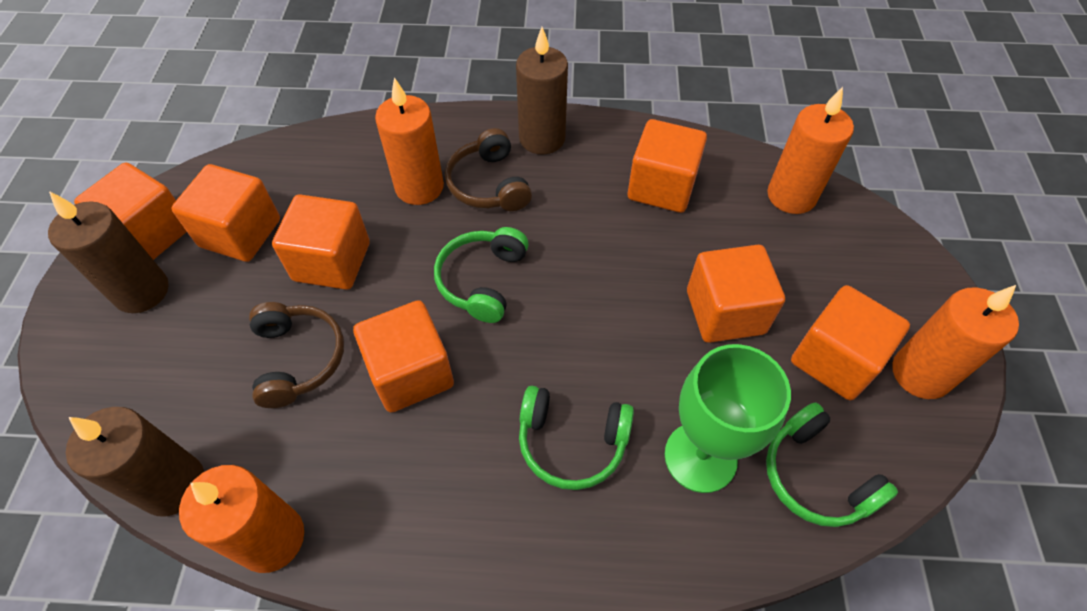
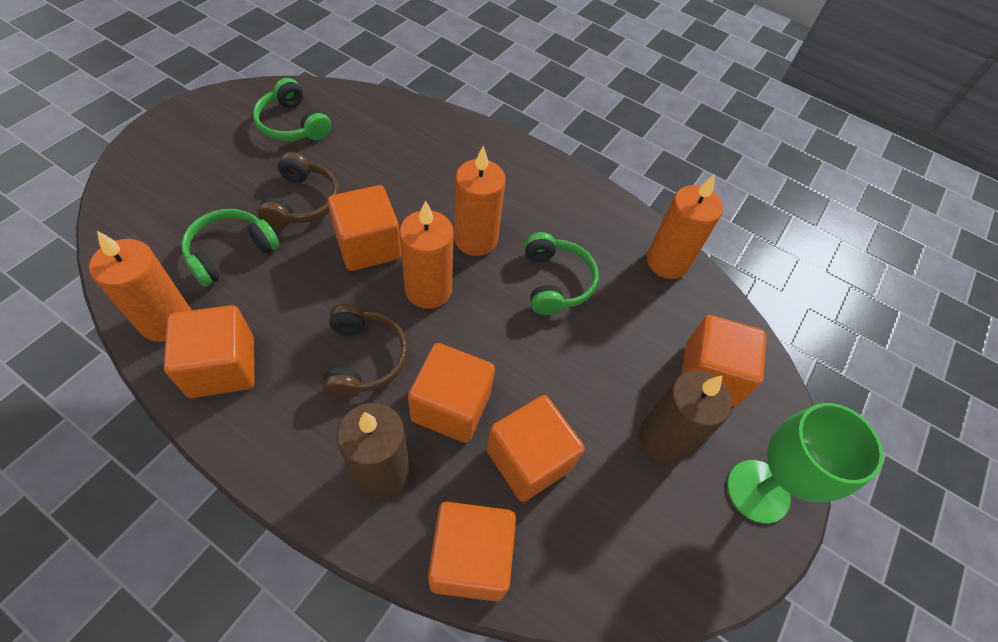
brown candle: [48,191,169,313] [66,407,204,516] [516,27,568,155] = 3 -> [337,403,410,500] [639,370,732,464] = 2
orange cube: [74,162,187,260] [172,164,280,262] [272,194,370,290] [353,300,454,412] [628,119,707,213] [687,245,785,343] [791,285,910,400] = 7 -> [164,305,254,398] [328,185,401,271] [408,343,495,443] [428,502,516,601] [486,395,585,502] [681,315,766,406] = 6

